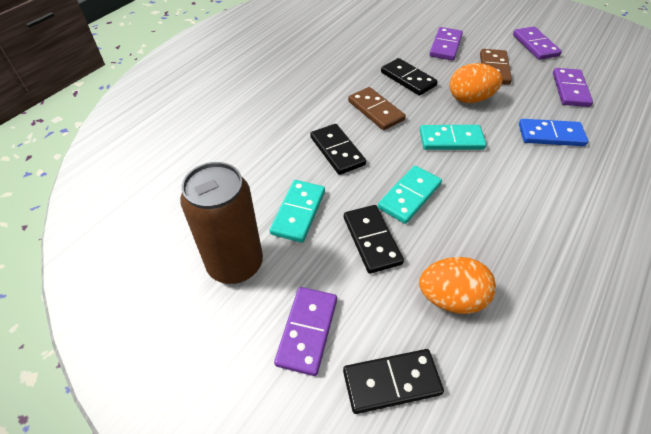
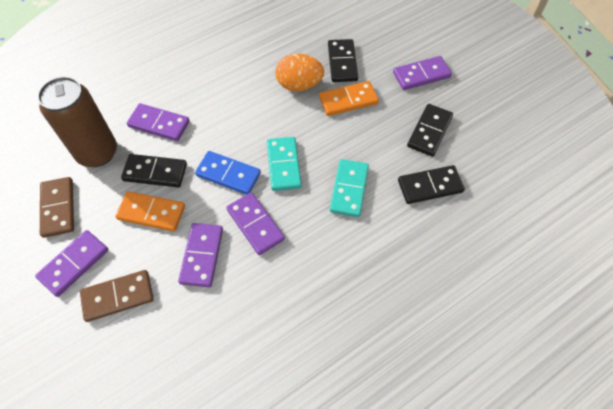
orange domino: none = 0 -> [116,191,185,232] [319,81,379,116] = 2
orange egg: [419,257,496,314] [450,63,503,103] = 2 -> [275,53,324,91] = 1
purple domino: [274,287,337,376] [430,27,463,61] [513,27,562,60] [553,68,593,107] = 4 -> [35,230,108,297] [127,103,190,141] [178,223,223,287] [226,192,285,255] [393,56,452,90] = 5
turquoise domino: [270,180,325,243] [378,165,442,224] [420,125,486,150] = 3 -> [267,137,302,191] [330,159,369,217] = 2

